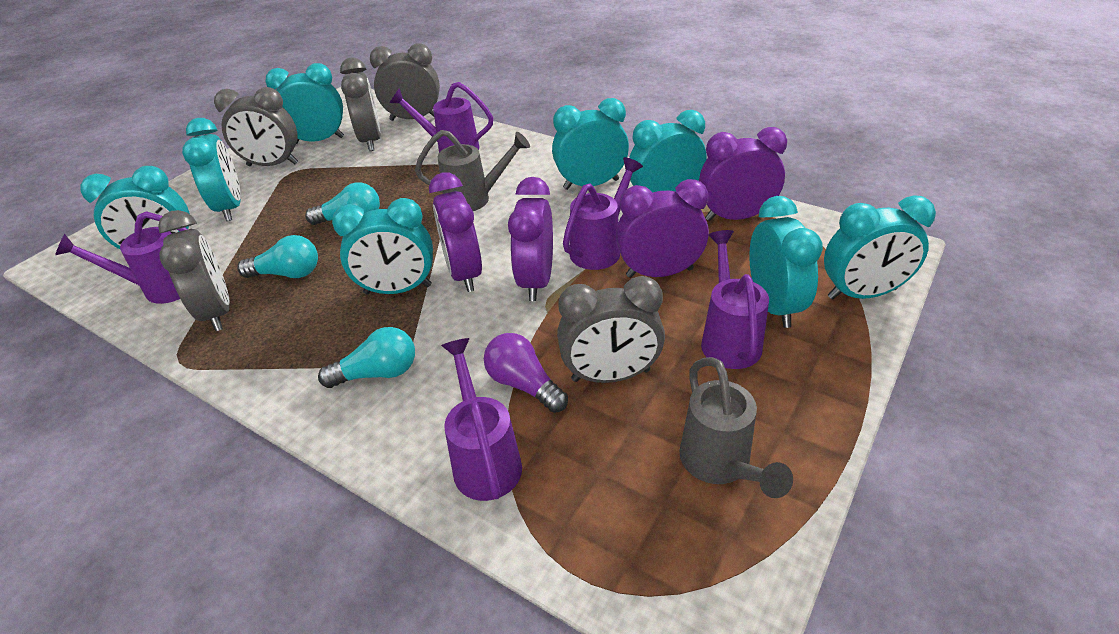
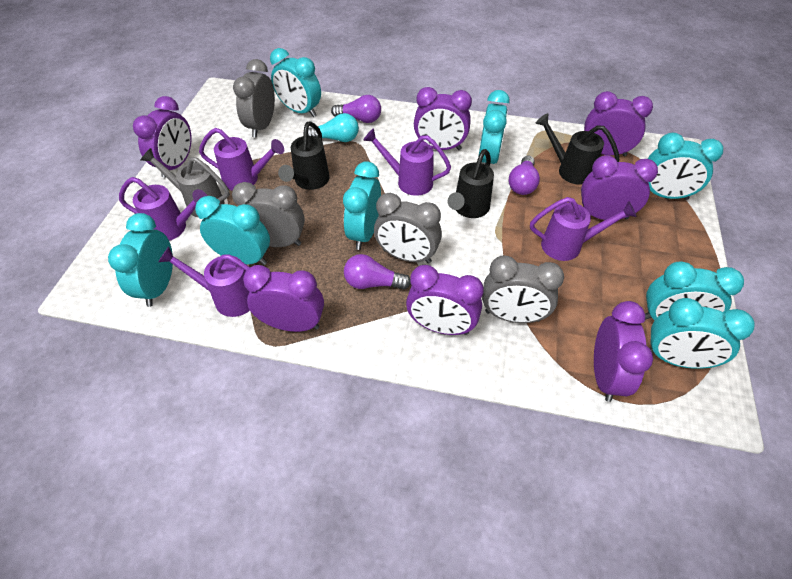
black watering can: none = 0 -> [278,122,330,190] [448,149,494,218] [535,113,620,185] = 3
grey clock: [158,210,230,331] [214,87,298,166] [340,57,381,151] [370,43,440,121] [557,276,665,383] = 5 -> [232,182,305,247] [233,59,275,138] [374,193,442,263] [482,255,564,323] = 4
grey watering can: [415,130,530,211] [679,357,793,498] = 2 -> [141,148,230,217] = 1
purple clock: [429,172,482,292] [508,177,553,301] [616,179,709,278] [699,127,787,221] = 4 -> [133,96,191,178] [243,265,324,332] [406,265,484,335] [414,87,472,150] [581,155,658,220] [584,91,653,156] [594,301,653,402] = 7
purple light bulb: [484,333,568,413] = 1 -> [331,95,381,123] [344,254,411,289] [508,156,540,195] = 3
turquoise light bulb: [237,235,318,278] [305,182,380,225] [318,327,415,388] = 3 -> [308,113,359,142] = 1

